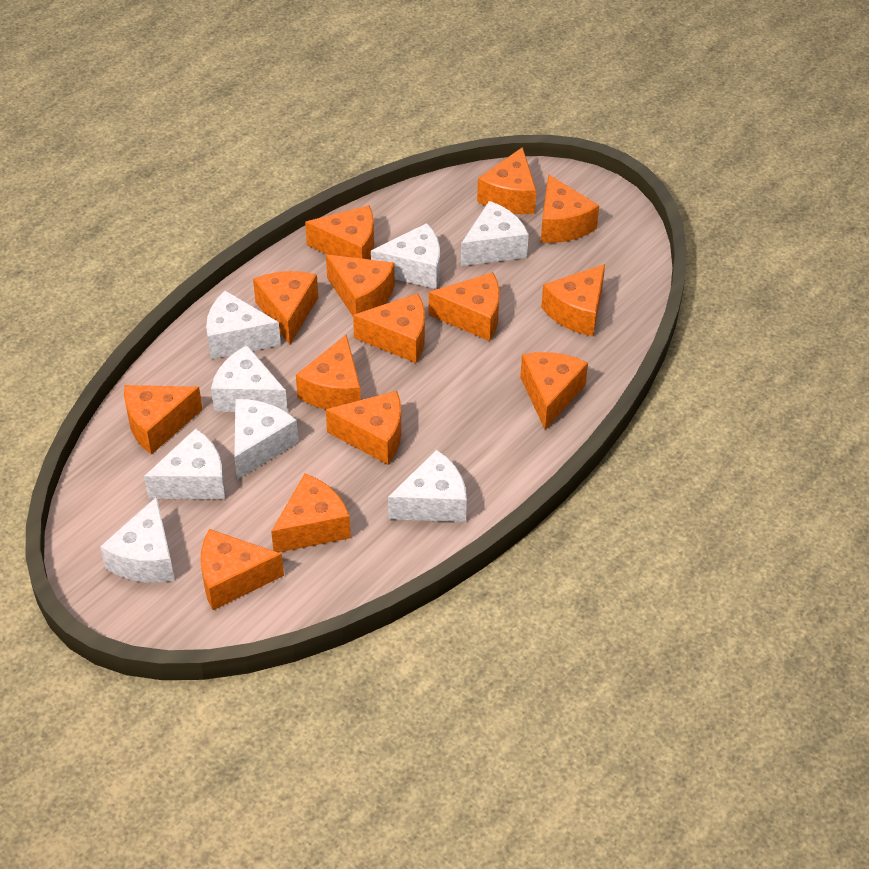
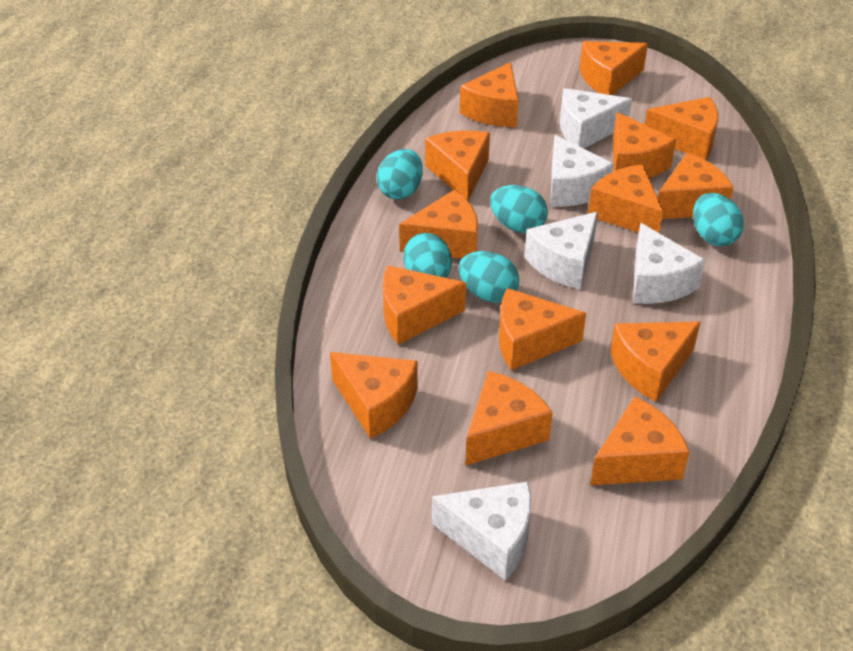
turquoise egg: none = 0 -> [377,149,423,200] [403,233,452,278] [459,251,519,303] [490,185,547,233] [693,193,744,246] = 5
white cheese: [100,497,175,583] [144,429,225,499] [206,290,281,359] [211,345,288,413] [234,399,299,480] [371,223,440,289] [388,450,467,522] [461,201,529,266] = 8 -> [432,482,531,581] [524,212,598,290] [550,135,614,207] [560,88,632,149] [633,223,705,304] = 5

